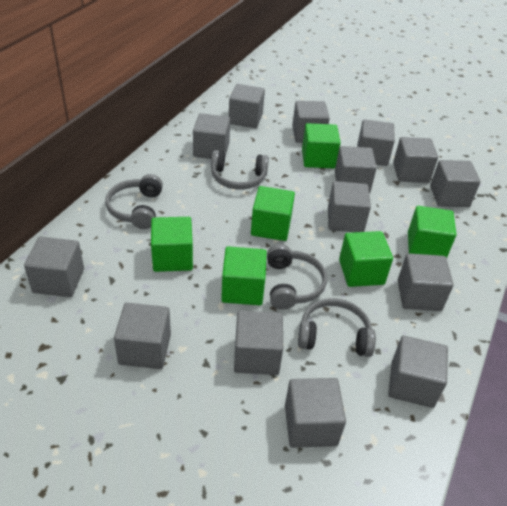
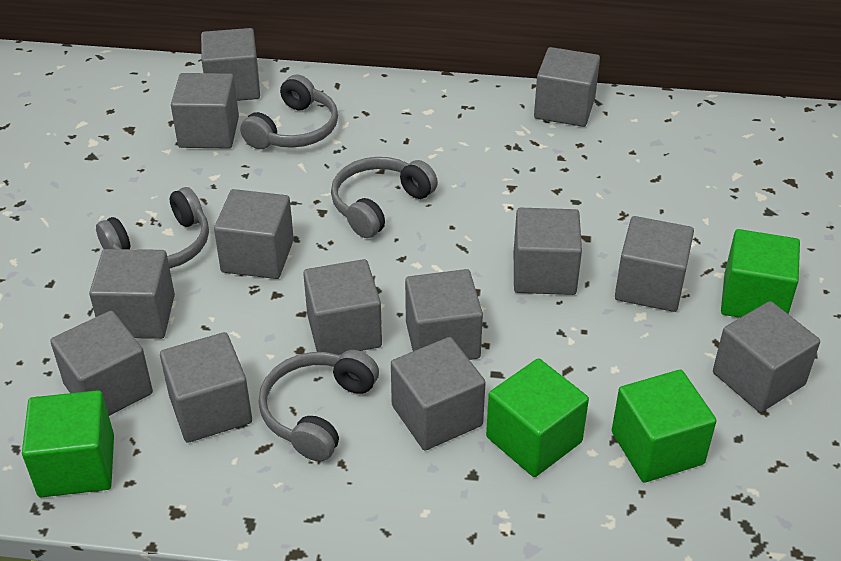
green cube: [151,217,193,272] [221,246,267,305] [251,186,295,241] [302,123,340,168] [339,231,393,287] [408,206,456,258] = 6 -> [22,390,114,497] [486,359,589,477] [612,370,716,482] [721,229,800,318] = 4
grey cube: [24,236,84,297] [114,303,171,369] [193,113,230,159] [229,84,265,128] [234,310,283,375] [285,378,346,448] [292,101,330,143] [328,181,371,232] [335,146,377,193] [357,119,395,166] [388,336,448,408] [393,137,438,183] [398,253,454,311] [430,160,481,207] = 14 -> [50,311,153,416] [89,249,175,339] [160,332,252,443] [171,73,239,149] [201,28,260,101] [214,189,294,279] [303,259,382,355] [391,337,486,450] [405,269,483,360] [514,208,582,295] [534,47,600,127] [615,216,694,312] [713,301,820,412] = 13

